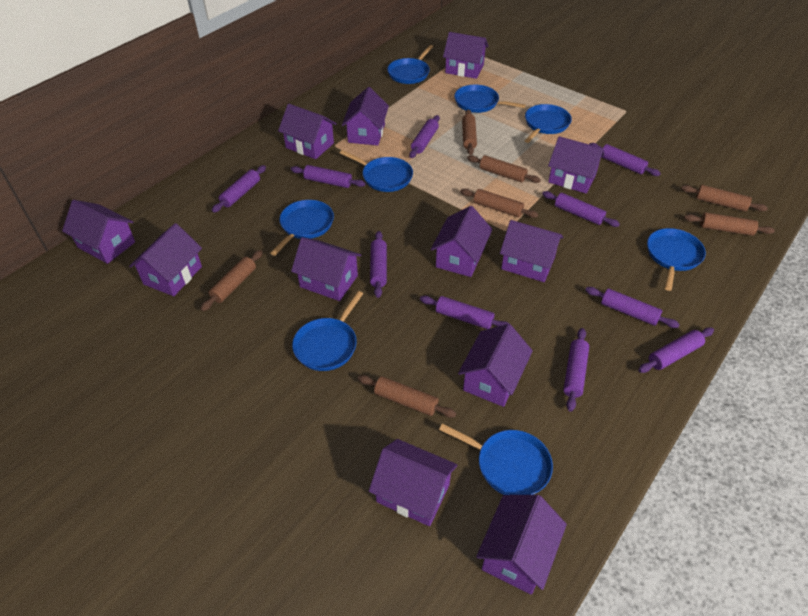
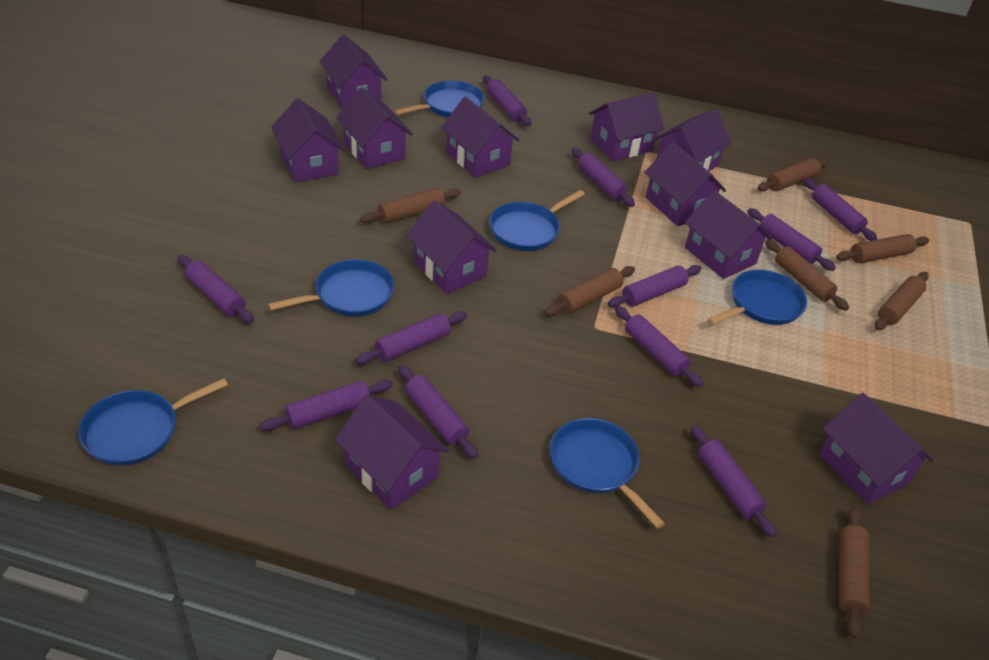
blue pan: [270,200,334,256] [292,291,363,371] [340,150,413,192] [387,45,433,84] [439,423,553,495] [454,85,526,113] [524,104,572,143] [647,228,706,291] = 8 -> [78,378,228,466] [268,259,395,316] [395,81,485,117] [489,190,585,251] [550,418,665,529] [707,270,807,325] = 6
purple house: [62,200,135,264] [129,223,202,296] [278,104,337,159] [291,237,361,301] [342,87,389,146] [369,439,457,526] [431,206,493,277] [443,32,488,79] [458,324,533,407] [476,495,567,595] [500,220,563,282] [548,136,605,194] = 12 -> [271,99,345,182] [319,35,388,109] [335,395,449,510] [336,88,413,169] [406,200,497,294] [441,97,519,178] [589,93,664,161] [644,142,726,226] [654,108,732,171] [685,190,772,279] [819,393,934,504] = 11
purple rolling pin: [212,165,266,213] [291,165,365,188] [370,231,387,298] [409,115,440,158] [420,296,509,329] [542,191,620,227] [563,328,589,412] [585,287,680,328] [589,143,661,176] [638,327,714,373] = 10 -> [178,255,254,323] [260,380,393,431] [356,311,467,365] [398,364,478,458] [483,75,531,126] [572,148,635,207] [608,265,701,307] [615,306,703,387] [691,425,776,537] [747,208,836,271] [804,178,877,241] = 11

